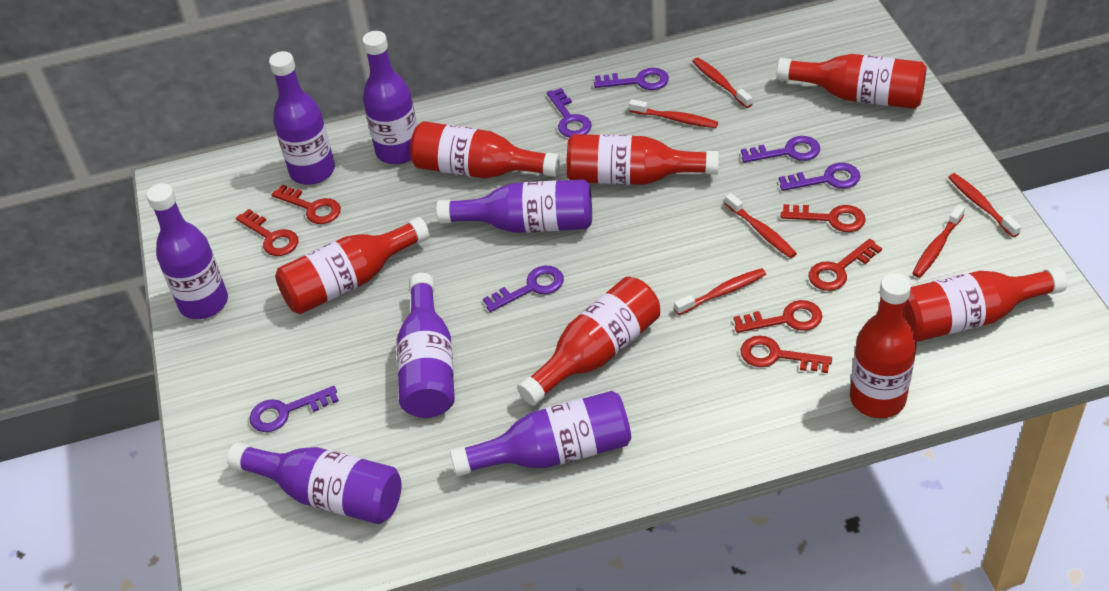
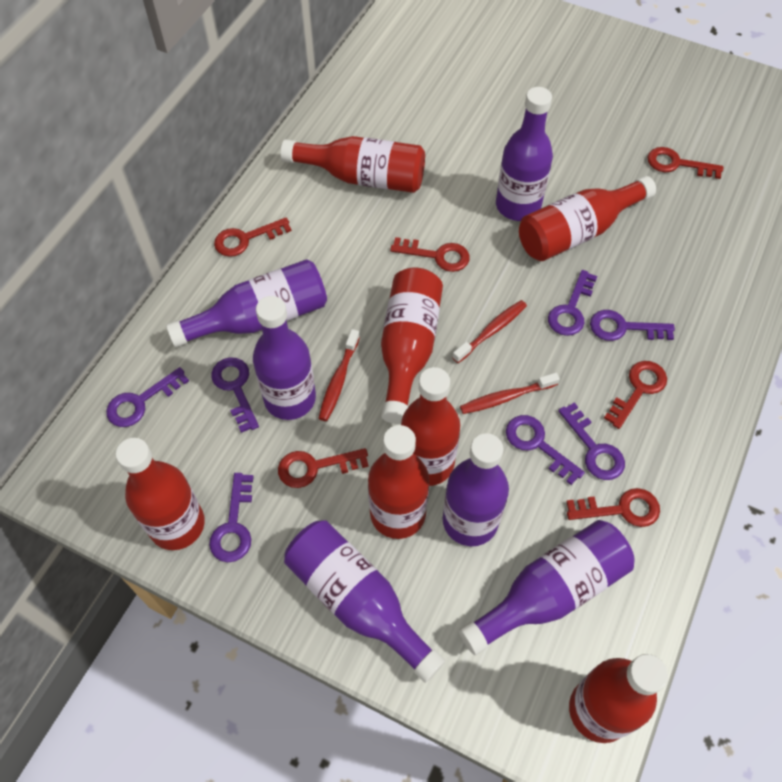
purple bottle: [147,183,228,319] [227,442,401,524] [269,51,335,185] [362,31,417,164] [397,273,455,418] [436,179,592,233] [450,391,631,476] = 7 -> [166,259,327,347] [253,296,316,420] [284,520,445,683] [443,433,509,546] [459,520,635,655] [496,87,553,221] = 6
purple key: [249,386,339,432] [483,266,564,312] [547,88,592,137] [594,68,669,90] [741,136,820,163] [779,163,861,191] = 6 -> [106,367,189,427] [209,473,254,562] [211,357,259,433] [506,415,585,485] [548,270,597,336] [558,403,625,480] [590,310,675,341] = 7
red toothbrush: [629,99,718,128] [674,268,766,315] [692,58,752,108] [725,193,797,258] [912,204,965,278] [948,173,1021,237] = 6 -> [319,329,360,421] [452,300,527,363] [460,373,560,414] = 3

